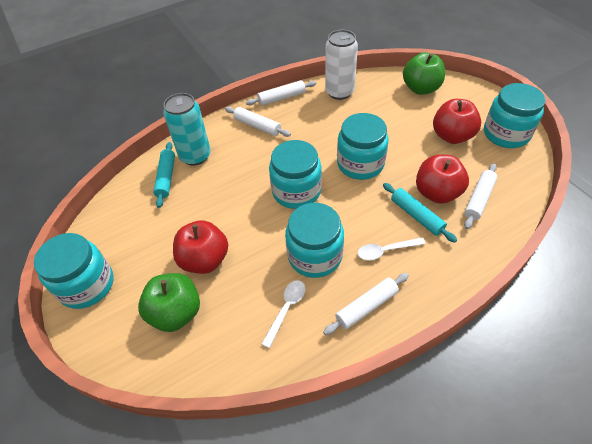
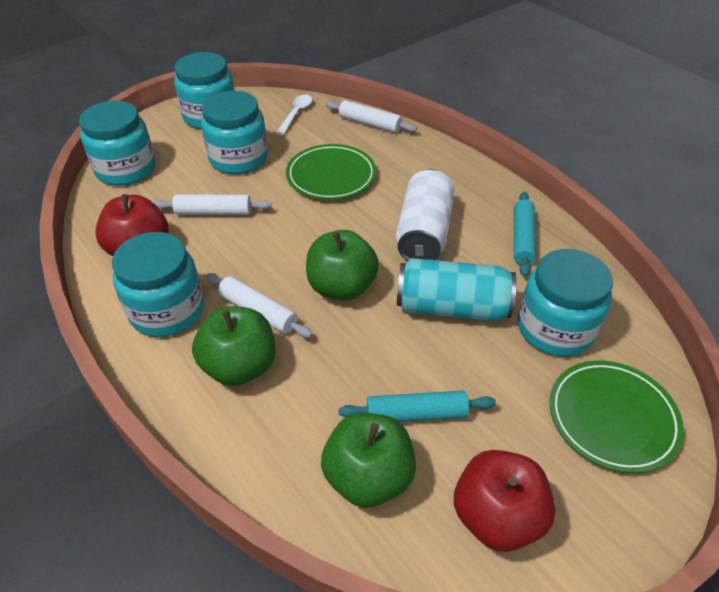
green apple: [138,273,200,332] [403,52,445,95] = 2 -> [192,306,276,386] [306,230,379,301] [321,413,416,508] = 3
green plate: none = 0 -> [286,144,376,200] [549,360,684,473] = 2
red apple: [173,220,228,274] [416,155,469,204] [433,99,481,144] = 3 -> [95,194,169,256] [454,450,556,552] = 2
white rolling pin: [225,107,291,137] [246,80,317,106] [323,273,409,335] [464,163,497,229] = 4 -> [153,194,272,215] [206,273,313,338] [325,100,417,133] = 3
white spoon: [262,280,306,348] [358,237,426,260] = 2 -> [276,94,312,135] = 1

